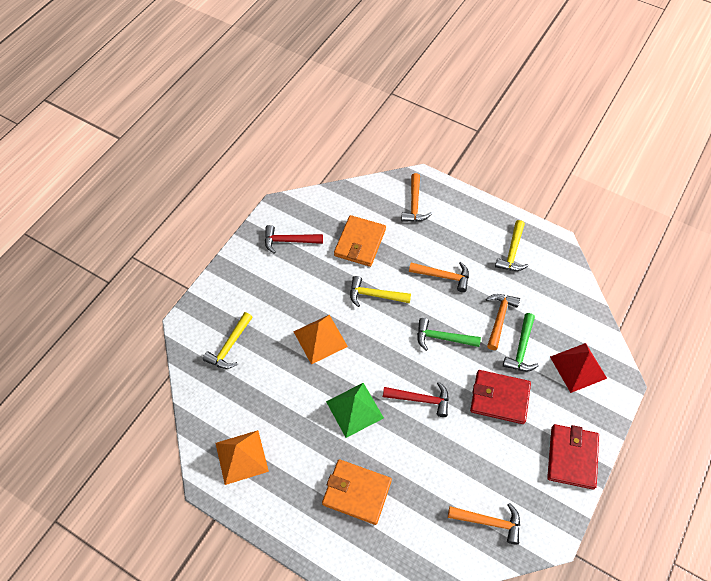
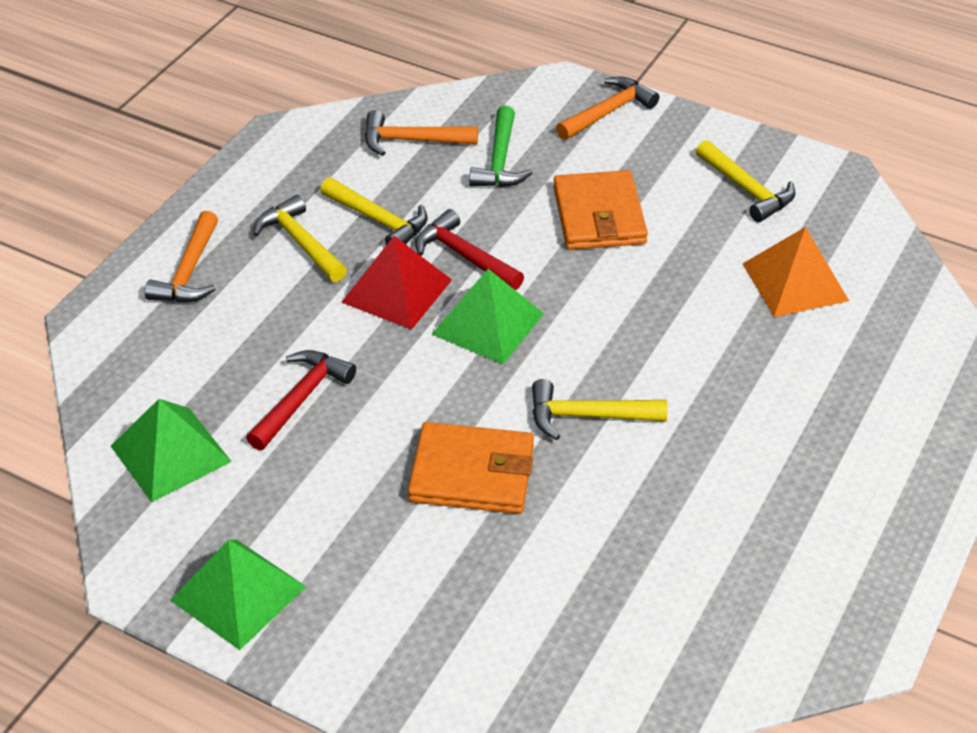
green hammer: [417,318,481,351] [503,313,539,372] = 2 -> [469,106,533,187] = 1
green pyramid: [326,383,384,438] = 1 -> [111,399,232,502] [170,540,306,650] [432,269,544,364] = 3
orange hammer: [401,173,432,222] [409,262,469,292] [448,503,520,545] [486,294,520,350] = 4 -> [145,211,218,303] [365,110,478,156] [556,77,659,140] = 3
orange pyramid: [216,430,269,485] [293,315,348,364] = 2 -> [743,227,849,317] = 1
red wallet: [470,370,531,424] [547,424,599,489] = 2 -> none = 0
yellow hammer: [203,312,253,369] [350,276,411,307] [495,220,528,271] = 3 -> [253,195,347,282] [320,177,427,245] [532,379,668,440] [696,140,795,222] = 4

